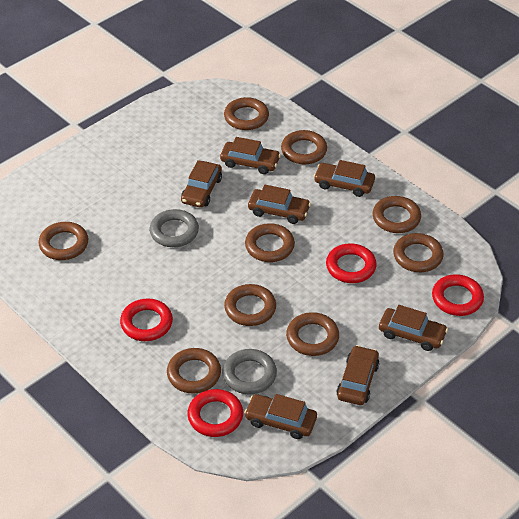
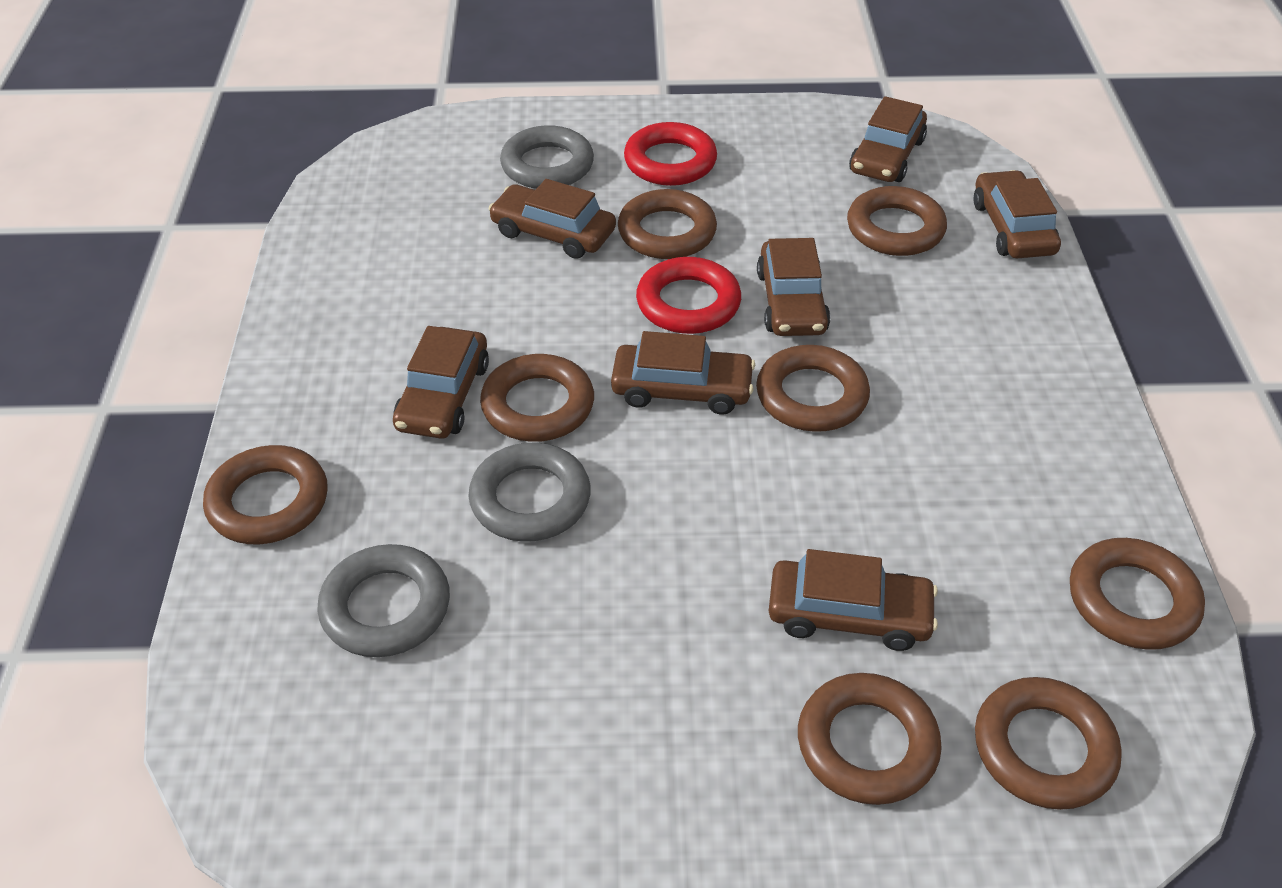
brown ring: [38,222,88,260] [167,348,221,393] [224,97,269,130] [224,284,276,326] [245,223,295,262] [281,130,327,164] [286,312,339,356] [373,196,421,233] [393,233,444,272] = 9 -> [203,445,327,544] [480,354,594,442] [618,189,717,259] [756,345,870,432] [798,673,942,805] [847,186,947,256] [975,677,1122,810] [1070,538,1205,650] = 8
grey ring: [150,209,199,247] [222,349,277,394] = 2 -> [317,544,450,657] [469,443,591,542] [500,125,594,189] = 3
red ring: [120,298,173,341] [187,389,243,437] [326,243,377,283] [432,274,484,316] = 4 -> [624,122,717,186] [636,257,741,334] = 2

